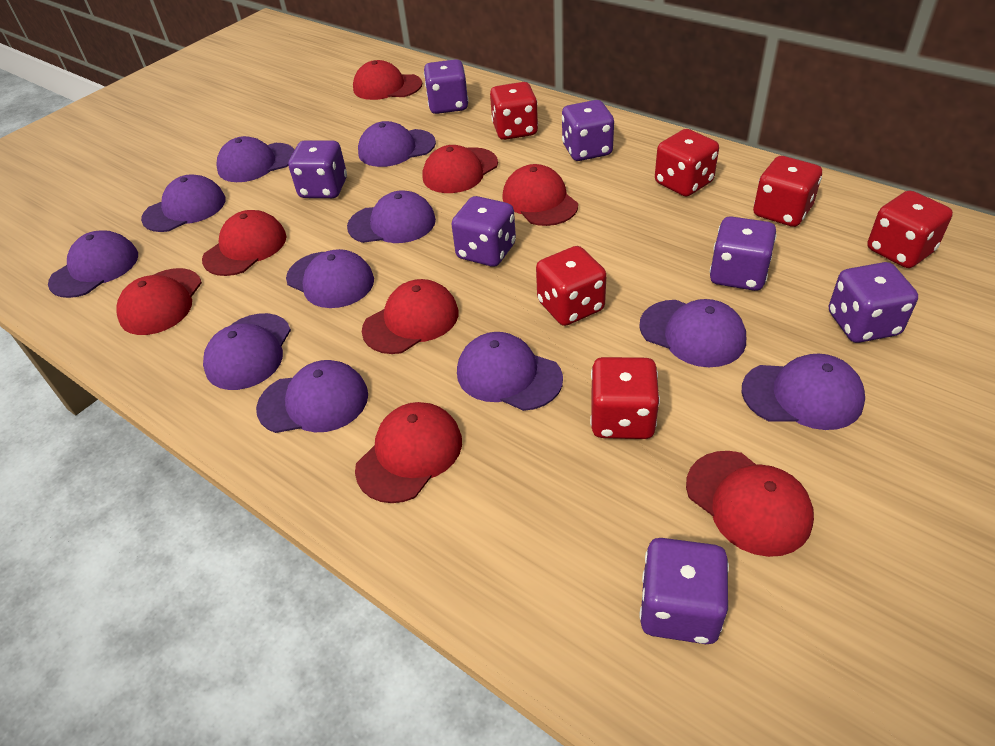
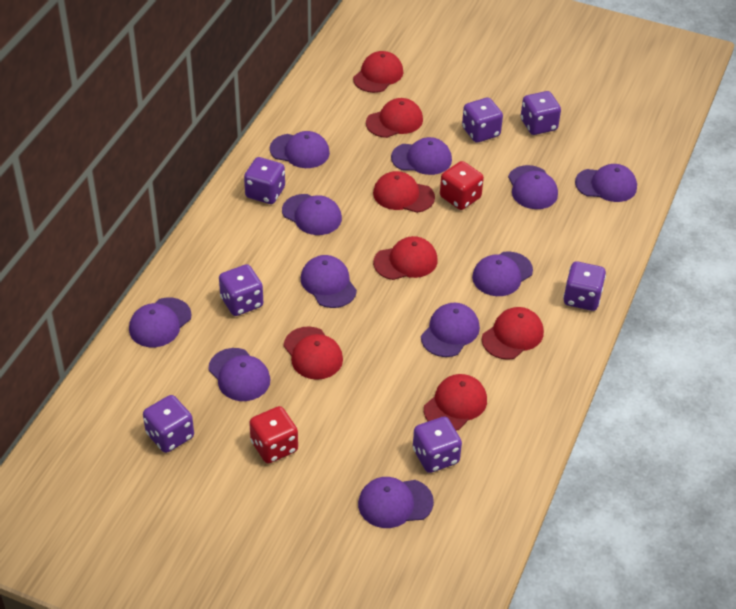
red cap: [116,268,202,335] [202,210,287,276] [353,60,422,100] [355,402,462,503] [362,279,458,354] [423,145,498,193] [502,164,578,226] [686,451,814,557] = 8 -> [284,327,343,380] [353,51,403,93] [366,98,423,138] [373,171,435,213] [373,236,438,280] [424,374,487,431] [482,307,544,360] = 7
red dice: [490,82,538,140] [536,246,606,326] [590,357,660,439] [655,129,719,197] [753,156,822,227] [868,190,953,268] = 6 -> [249,406,298,463] [440,161,484,210] = 2

